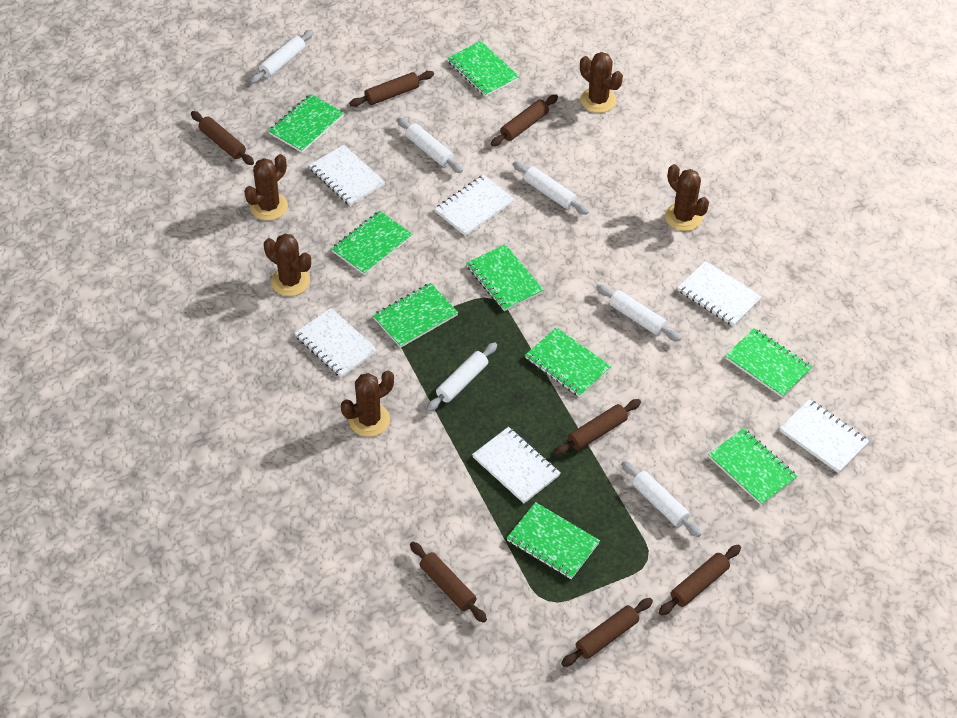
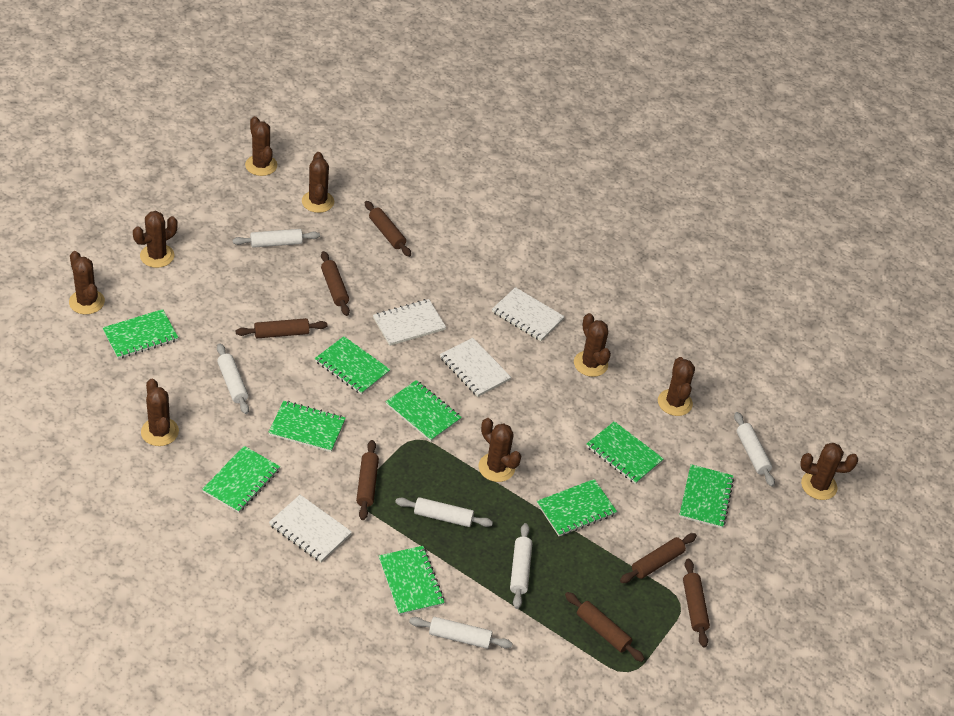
brown cactus: [244,154,288,220] [264,234,311,296] [341,371,394,437] [580,52,623,113] [665,164,709,231] = 5 -> [69,251,105,314] [133,211,178,268] [141,379,179,446] [245,116,277,176] [302,152,334,213] [478,418,521,482] [574,313,611,377] [658,357,695,416] [800,443,858,500] = 9
white notebook: [295,308,378,378] [309,145,385,206] [435,175,515,236] [472,427,560,503] [677,261,762,326] [779,399,869,473] = 6 -> [269,495,352,562] [373,299,446,346] [440,338,511,397] [492,287,565,341] = 4

